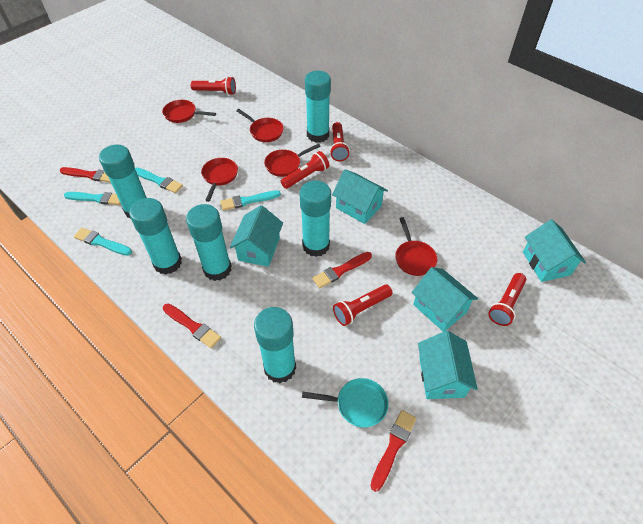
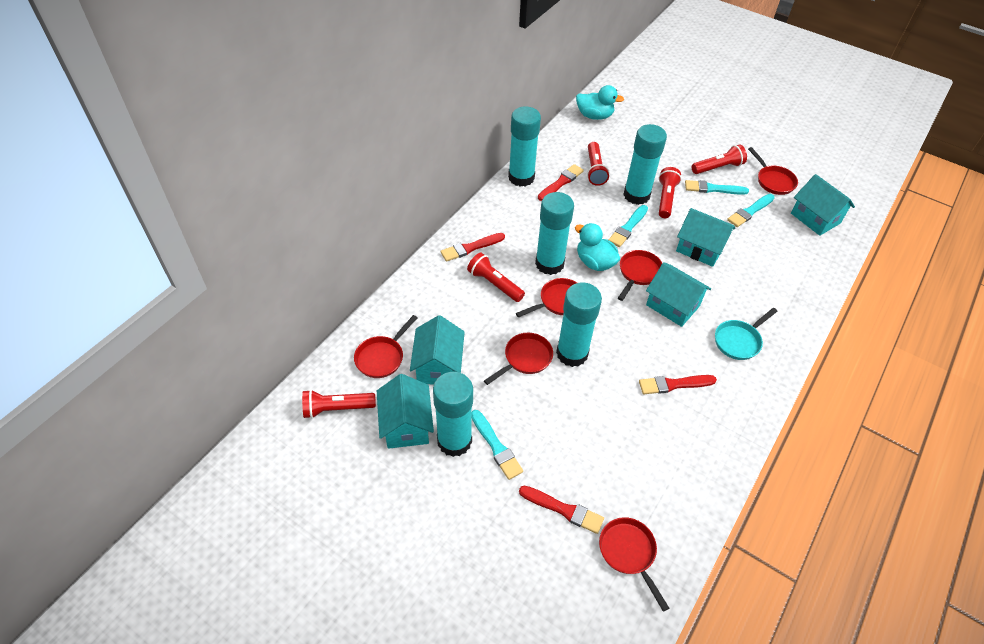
red pan: [162,100,216,123] [201,158,238,202] [236,109,284,142] [264,144,321,177] [395,217,437,276] = 5 -> [354,315,417,378] [484,333,553,385] [516,278,577,318] [599,517,669,612] [618,250,662,301] [748,147,798,195] = 6
turquoise duck: none = 0 -> [575,223,620,271] [576,85,624,120] = 2
turquoise glue stick: [99,144,147,219] [129,198,182,275] [186,204,232,281] [254,307,296,383] [300,181,331,257] [305,71,331,143] = 6 -> [433,372,473,457] [508,107,541,187] [535,192,574,275] [556,283,602,367] [623,124,667,205] = 5

